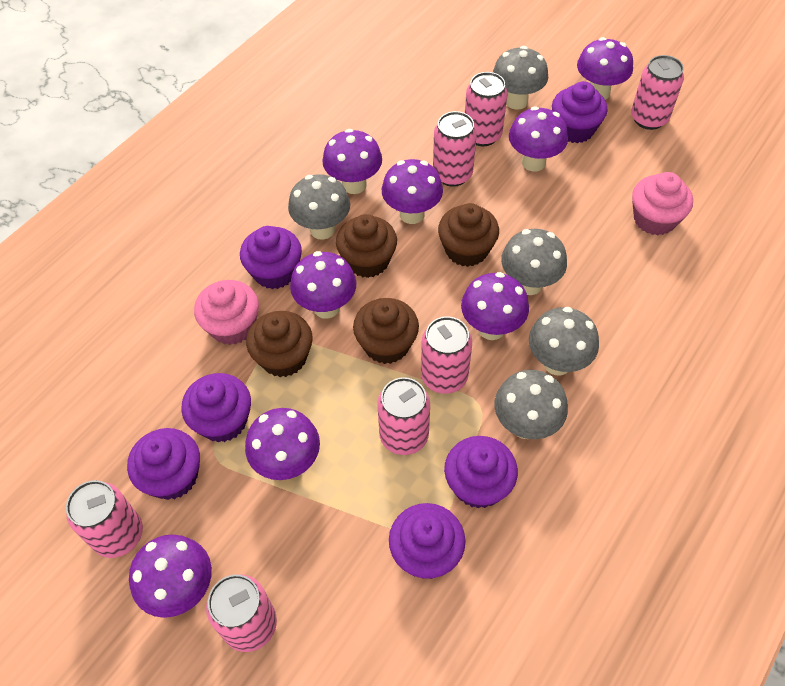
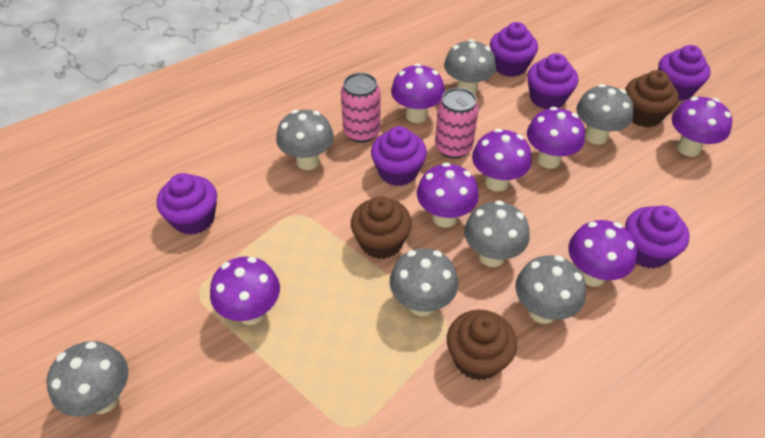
brown cupcake: [246,311,313,377] [336,214,397,278] [353,298,419,364] [438,203,499,267] = 4 -> [351,196,412,259] [447,310,517,381] [625,70,679,127] = 3
grey mushroom: [288,174,350,240] [493,46,548,110] [494,370,568,439] [501,229,567,295] [529,307,599,376] = 5 -> [46,341,128,417] [276,110,334,170] [390,248,458,316] [444,39,496,95] [464,200,530,267] [515,256,586,324] [576,84,634,145] = 7
pink can: [66,480,143,558] [206,574,277,652] [377,377,430,455] [421,316,472,394] [433,111,477,187] [465,72,508,146] [631,55,684,130] = 7 -> [341,73,381,143] [435,88,479,159] = 2
pink cupcake: [194,280,259,345] [632,172,693,236] = 2 -> none = 0
purple mushroom: [129,534,212,618] [245,408,320,480] [290,251,357,319] [322,129,382,194] [382,159,443,224] [461,272,529,340] [509,107,568,171] [577,37,633,100] = 8 -> [210,257,280,325] [391,63,445,123] [417,163,479,227] [472,129,531,192] [527,107,585,169] [568,220,637,287] [672,97,733,157] = 7

